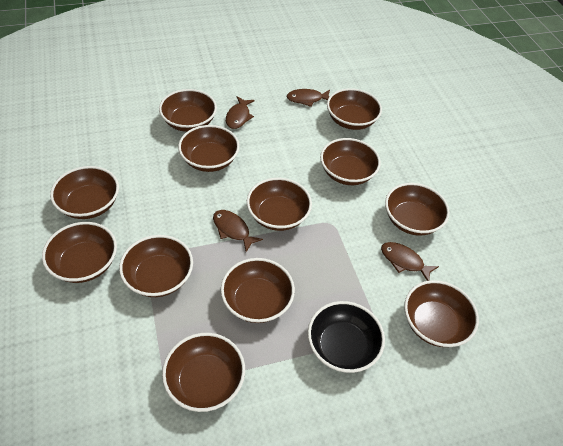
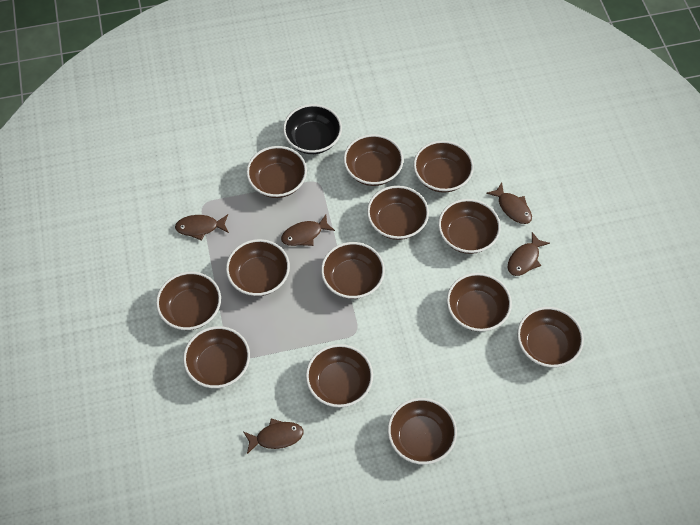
brown bowl: [42,222,117,283] [50,166,119,219] [119,235,193,297] [159,89,217,132] [162,333,245,412] [178,125,240,172] [221,258,295,323] [247,178,312,231] [320,138,381,185] [327,88,382,130] [385,183,450,235] [404,280,479,347] = 12 -> [156,272,221,330] [183,326,250,388] [226,239,290,296] [246,146,307,198] [306,344,373,407] [321,242,385,299] [344,134,404,186] [367,186,429,240] [388,398,457,465] [414,141,474,193] [438,199,501,254] [447,273,512,332] [517,307,584,368] = 13
brown fish: [213,210,263,252] [226,97,255,129] [286,89,330,107] [381,242,439,281] = 4 -> [175,214,229,241] [244,419,304,454] [281,215,335,246] [486,183,532,224] [508,232,550,276] = 5

